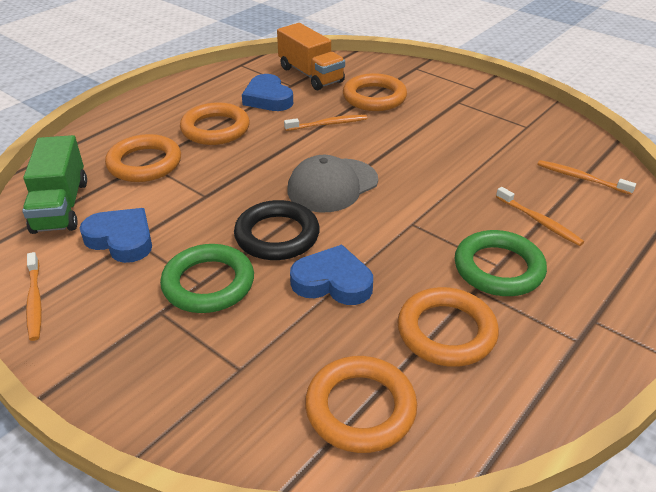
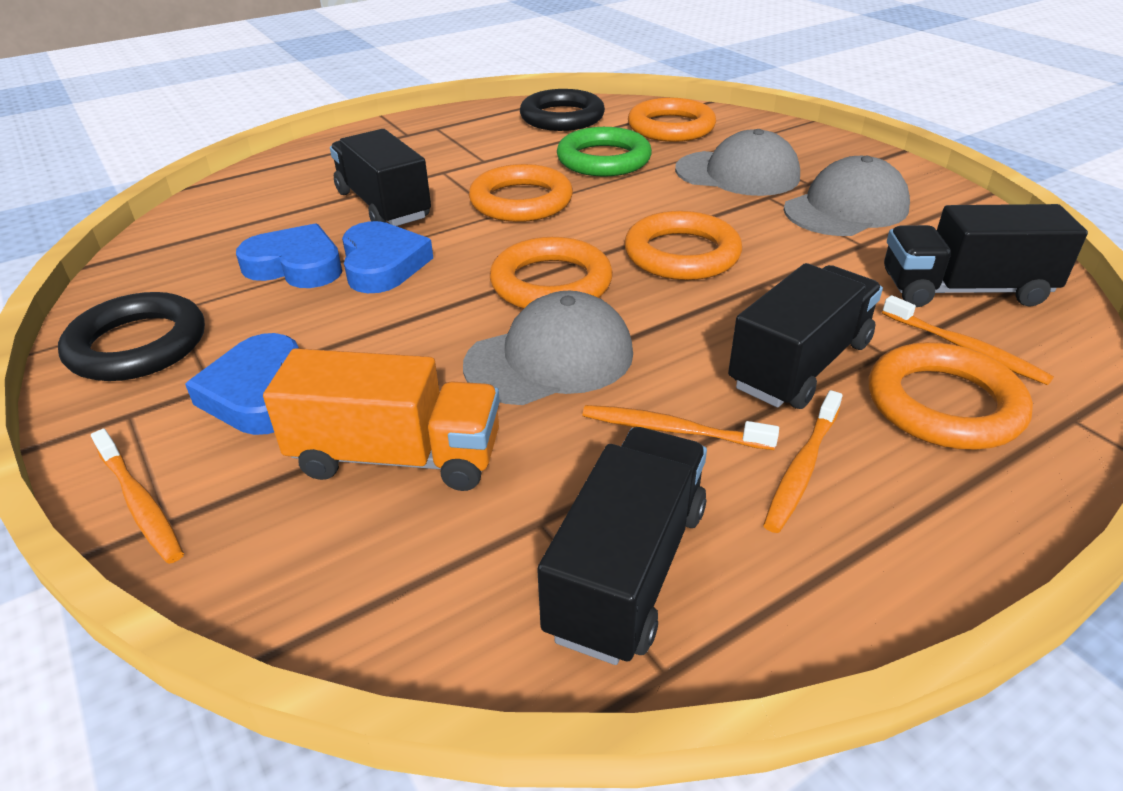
black ring: [234,200,320,260] = 1 -> [58,292,205,381] [520,89,605,131] = 2
black truck: none = 0 -> [330,129,431,226] [537,427,707,665] [728,263,883,409] [884,204,1088,307] = 4
green ring: [160,244,254,313] [455,230,547,296] = 2 -> [557,127,652,177] = 1
green truck: [22,135,87,234] = 1 -> none = 0
grey cap: [287,155,378,213] = 1 -> [463,291,633,405] [675,129,800,196] [784,156,910,236] = 3

